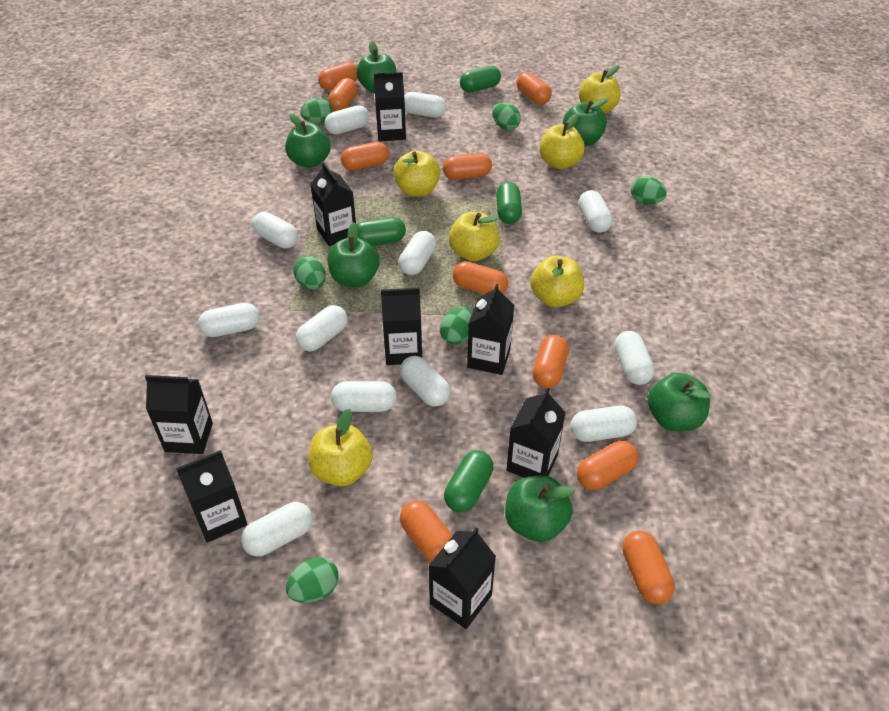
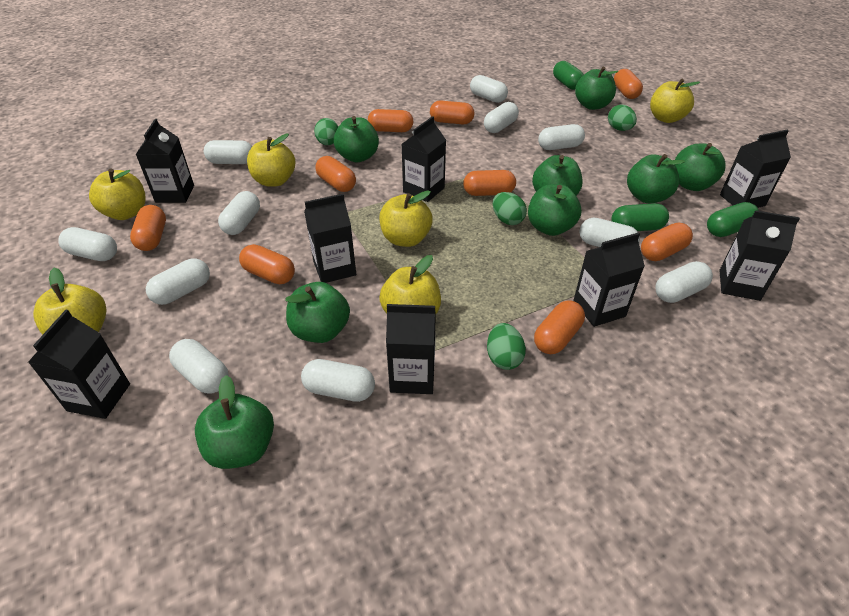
green apple: [285,114,331,168] [327,222,379,287] [356,41,396,93] [505,476,575,542] [563,98,608,146] [647,373,711,431] = 6 -> [195,375,274,469] [285,282,350,343] [333,116,379,163] [528,184,581,236] [532,155,583,196] [575,67,618,110] [627,154,685,203] [675,143,726,191] = 8
green capsule: [357,217,406,246] [444,450,493,512] [460,66,501,93] [496,182,522,224] = 4 -> [553,61,584,90] [611,203,669,231] [707,202,759,237] = 3
green egg: [286,557,339,603] [293,257,326,289] [300,98,333,124] [440,307,472,345] [492,103,521,130] [631,176,667,204] = 6 -> [314,118,338,145] [487,323,526,370] [493,192,527,225] [608,105,637,131] = 4
orange capsule: [318,62,358,90] [327,78,358,111] [341,142,389,171] [400,501,453,562] [443,153,492,180] [453,261,508,294] [516,72,552,105] [533,335,569,388] [577,441,639,490] [622,531,675,604] = 10 -> [130,205,166,251] [239,244,295,284] [315,156,356,192] [368,109,413,132] [430,100,474,124] [463,170,516,196] [534,300,585,354] [614,69,643,99] [641,223,693,261] = 9
white capsule: [198,303,260,337] [241,502,313,557] [252,212,298,249] [296,305,348,352] [325,105,370,134] [331,381,397,412] [399,231,436,275] [400,356,451,407] [404,92,446,118] [570,406,637,442] [579,190,613,233] [615,331,655,385] = 12 -> [58,227,117,261] [146,259,210,305] [169,339,229,394] [204,140,252,164] [218,191,260,235] [301,359,375,402] [470,75,508,103] [484,102,519,133] [538,124,585,150] [579,218,640,247] [655,261,713,303] = 11

